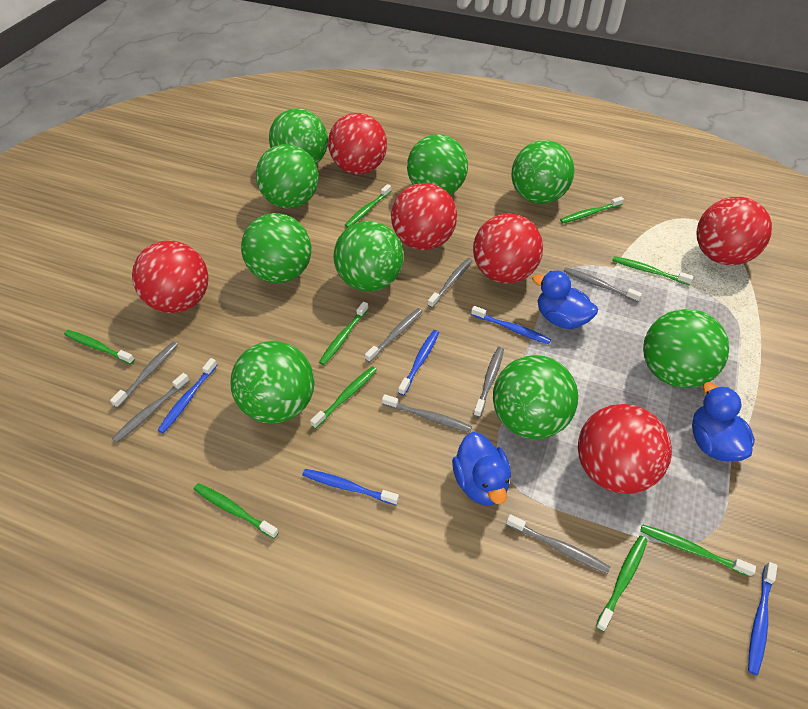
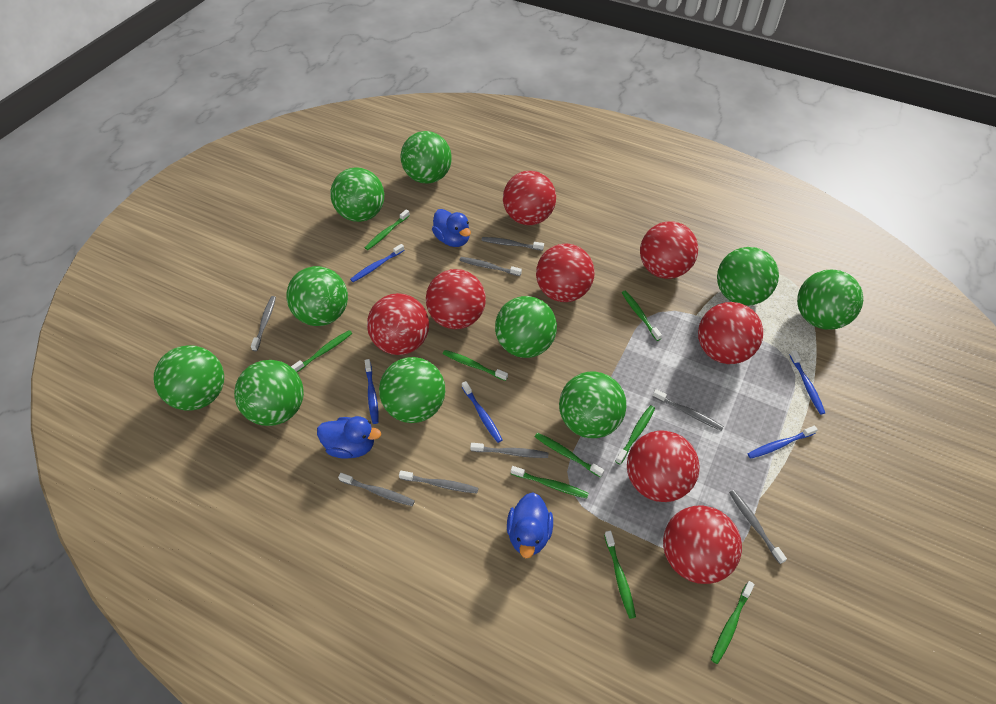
green ball: [230,341,315,423] [241,213,311,283] [256,144,319,208] [269,108,328,164] [334,221,404,292] [407,134,468,195] [493,355,578,439] [511,140,574,204] [643,309,729,388] = 9 -> [154,345,224,410] [234,360,304,426] [286,266,348,326] [330,167,384,222] [379,357,445,423] [401,131,452,184] [495,296,557,358] [559,372,626,438] [717,247,779,306] [797,270,863,329] = 10
red ball: [132,241,209,313] [328,113,387,174] [391,183,457,250] [473,213,543,283] [578,404,672,494] [696,197,772,265] = 6 -> [367,293,429,355] [426,269,486,329] [503,171,556,225] [536,244,595,302] [627,430,700,502] [640,222,698,279] [663,505,742,584] [698,302,763,364] = 8

